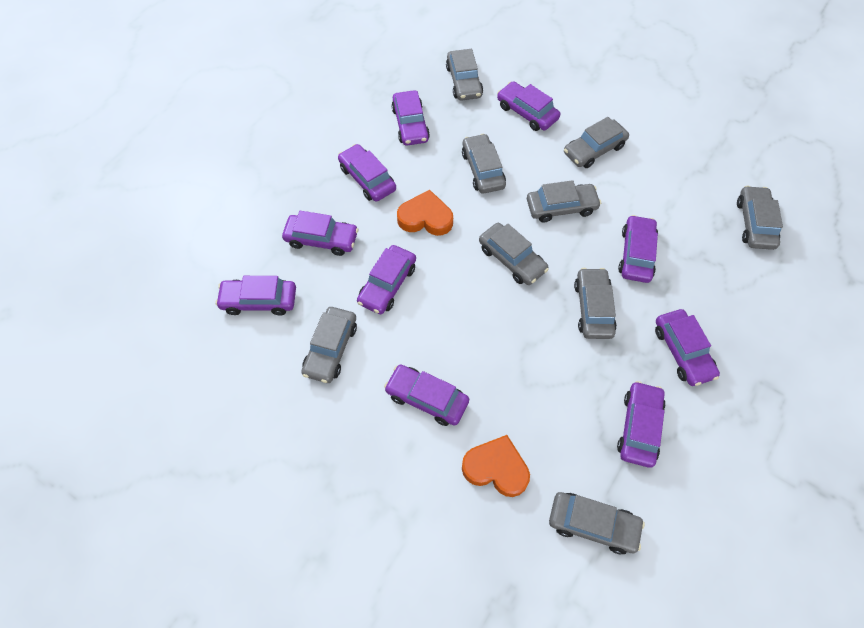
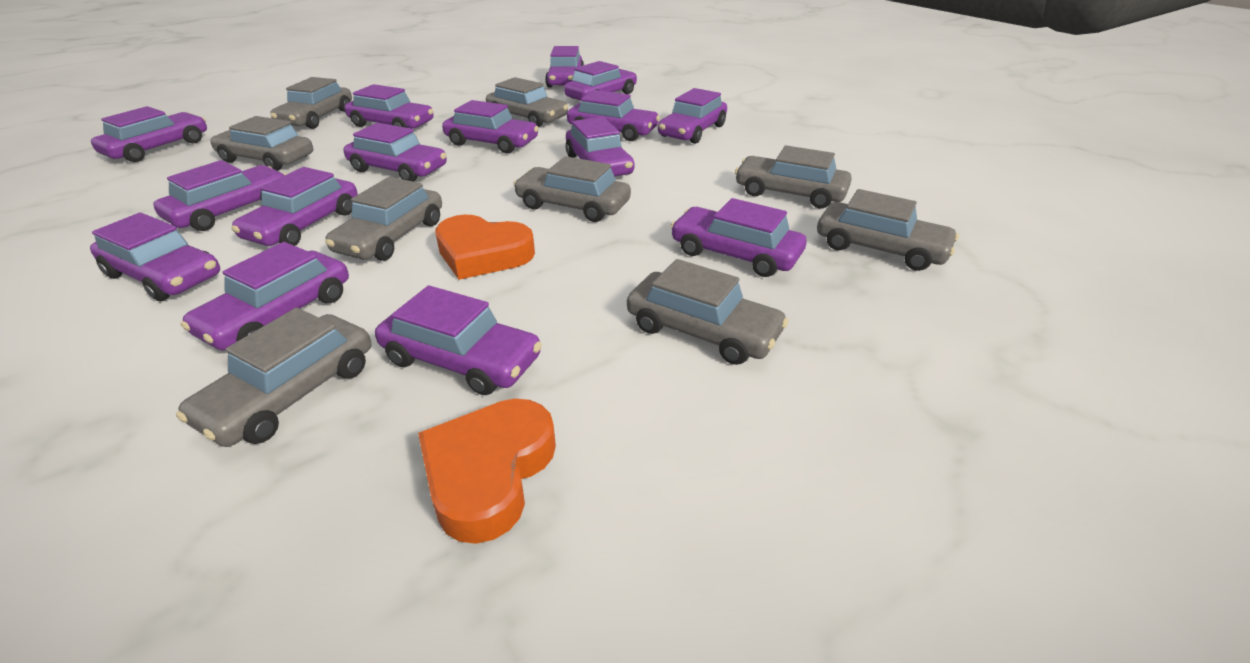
purple car: [216,276,296,316] [282,211,358,256] [338,144,396,202] [357,245,416,314] [384,365,469,426] [391,90,430,146] [497,81,560,131] [617,381,666,468] [618,215,658,283] [655,309,720,386] = 10 -> [90,212,220,301] [91,106,207,162] [153,160,286,231] [181,242,349,350] [231,167,358,246] [344,84,434,128] [344,123,447,182] [375,285,542,395] [442,100,539,154] [545,46,584,88] [564,61,637,101] [566,117,634,177] [567,90,660,141] [658,88,727,144] [671,198,806,277] = 15

